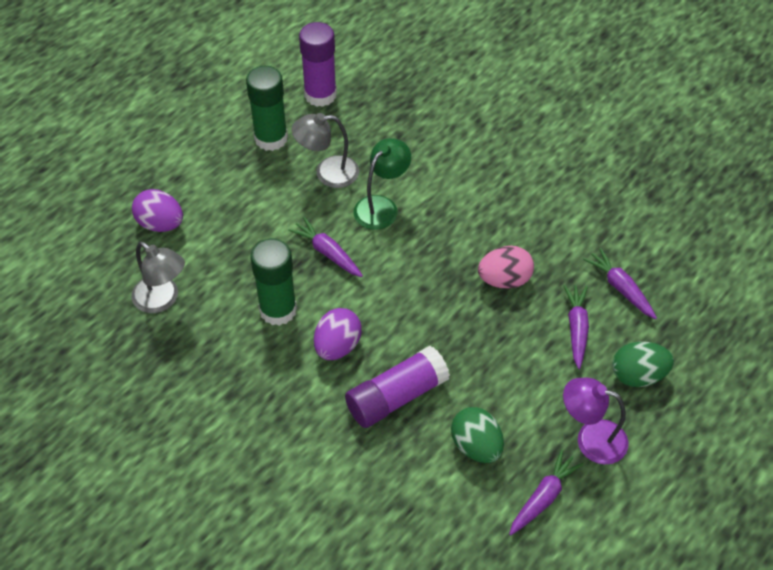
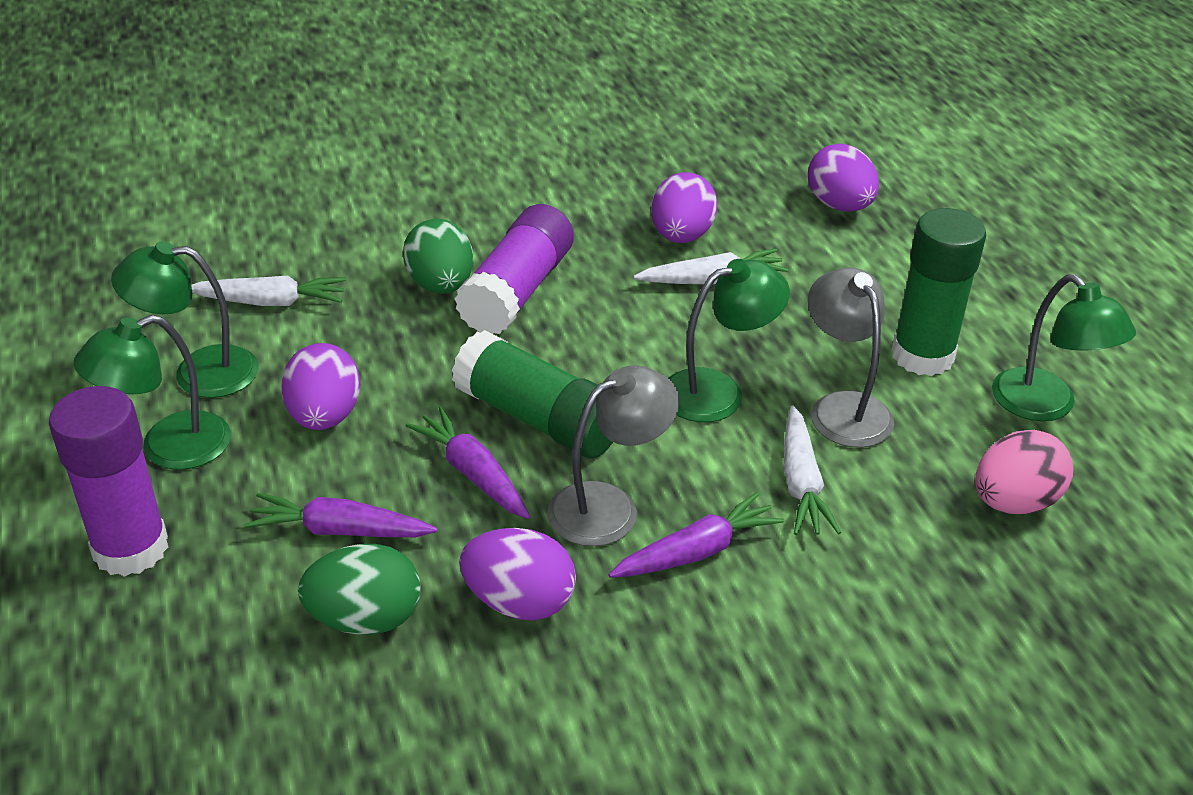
green lamp: [354,138,411,230] = 1 -> [74,315,231,470] [111,241,258,398] [669,259,790,422] [992,274,1136,421] = 4
purple carrot: [288,217,363,277] [509,449,584,535] [563,285,589,369] [583,248,657,319] = 4 -> [244,493,438,537] [406,407,530,519] [608,492,784,578] = 3
purple egg: [132,189,183,232] [314,308,362,360] = 2 -> [281,343,360,430] [459,528,576,621] [651,172,718,243] [808,144,879,212] = 4
purple lamp: [563,378,629,465] = 1 -> none = 0
white carrot: none = 0 -> [191,276,346,306] [634,248,788,284] [783,405,841,535] = 3

